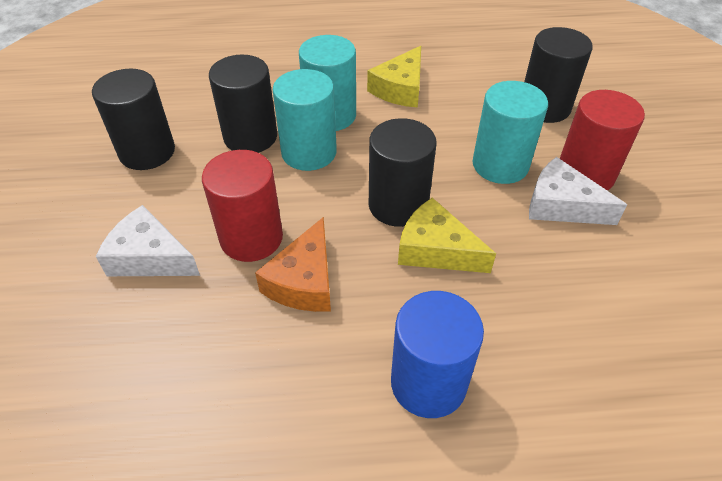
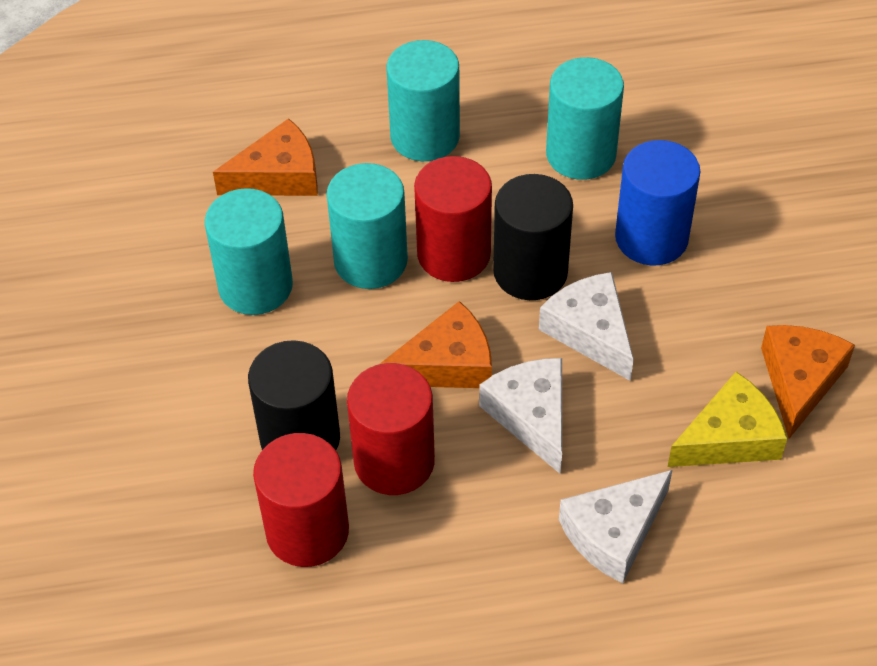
black cylinder: [92,69,175,170] [209,55,277,153] [369,118,437,227] [524,27,593,123] = 4 -> [248,340,340,450] [493,174,573,300] = 2
orange cheese: [255,217,331,312] = 1 -> [213,118,318,196] [380,301,492,388] [761,325,855,438] = 3
red cylinder: [202,150,283,262] [560,90,645,191] = 2 -> [253,433,349,567] [347,363,435,495] [414,156,492,282] = 3
turquoise cylinder: [273,69,337,171] [299,35,356,131] [473,81,548,184] = 3 -> [205,188,293,315] [327,163,408,289] [386,40,460,161] [546,57,624,180] = 4
white cheese: [96,205,200,276] [529,157,627,225] = 2 -> [479,358,562,474] [539,272,634,381] [559,470,672,583] = 3
yellow cheese: [367,46,421,108] [398,198,496,273] = 2 -> [668,372,788,467] = 1

